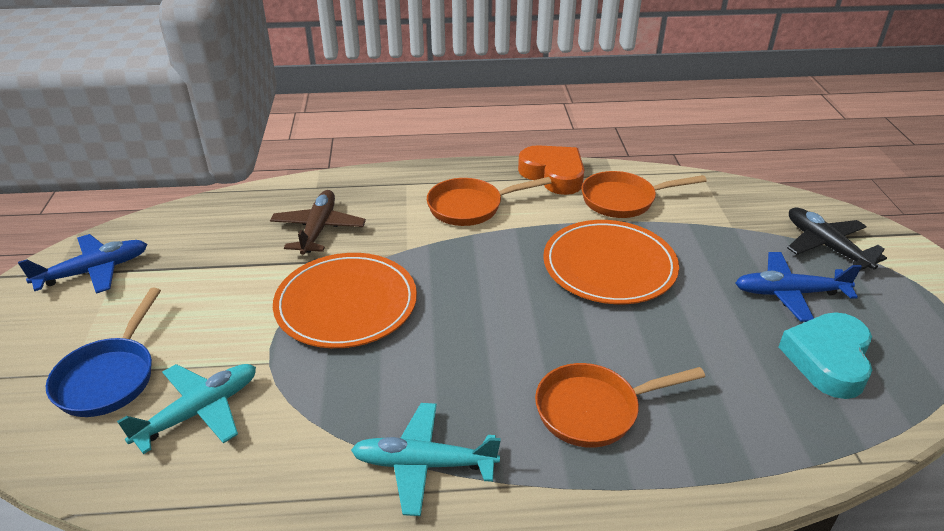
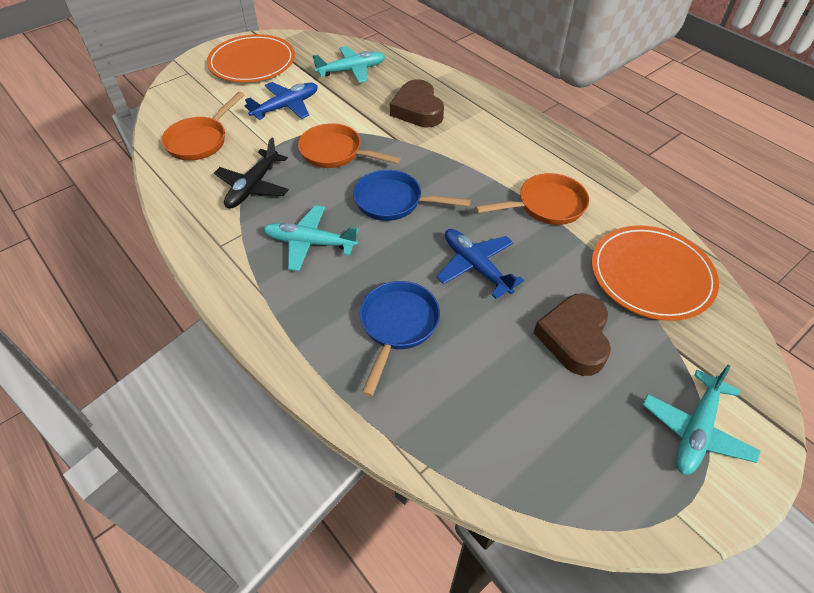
blue pan: [46,288,161,417] = 1 -> [353,170,471,221] [360,281,440,397] = 2
brown heart: none = 0 -> [390,79,444,127] [534,293,611,376] = 2
brown plane: [270,190,366,255] = 1 -> none = 0
orange heart: [518,145,584,195] = 1 -> none = 0
turquoise heart: [779,312,872,399] = 1 -> none = 0
turquoise plane: [117,364,256,454] [351,403,501,516] = 2 -> [263,205,359,271] [313,46,386,83] [642,365,761,475] = 3

